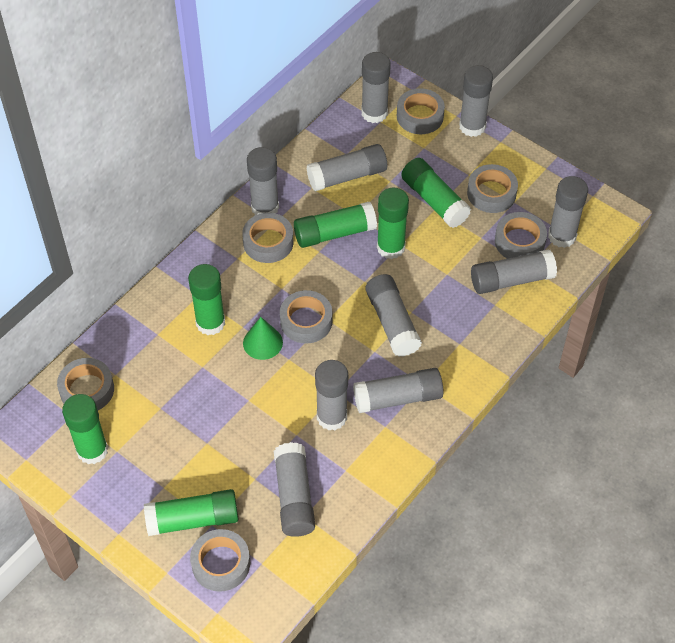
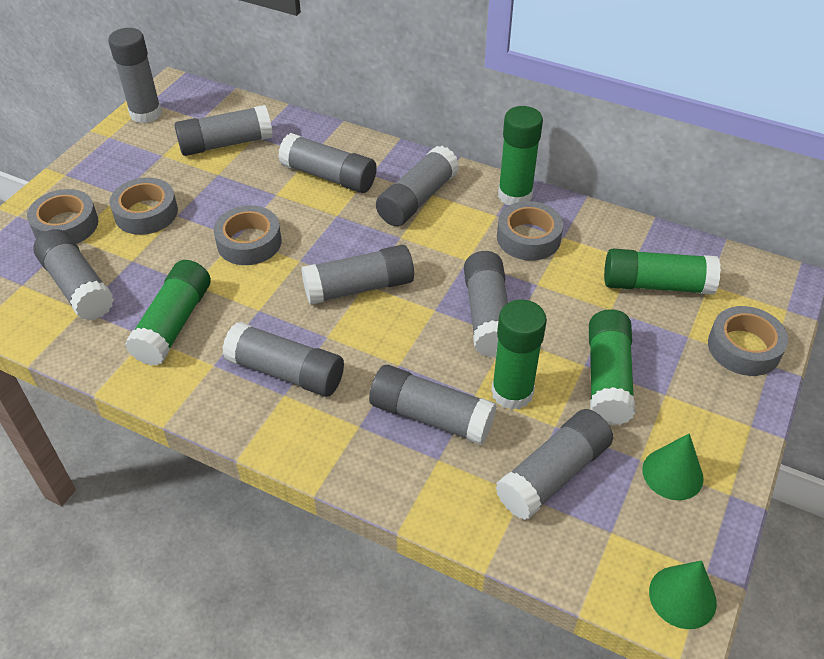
green cone: [243,317,283,360] = 1 -> [642,433,704,500] [649,560,717,629] = 2
green glue stick: [62,394,108,464] [144,489,239,536] [188,264,225,335] [294,202,377,248] [377,188,409,259] [401,158,471,228] = 6 -> [125,260,211,366] [491,300,547,410] [498,106,543,205] [589,309,635,426] [604,249,721,295] = 5
grey tape: [57,358,114,410] [190,529,250,592] [242,213,294,263] [280,290,333,344] [397,88,445,134] [467,164,518,213] [495,212,547,259] = 7 -> [27,189,98,244] [110,178,178,235] [214,205,282,265] [497,201,563,261] [708,306,788,376] = 5

